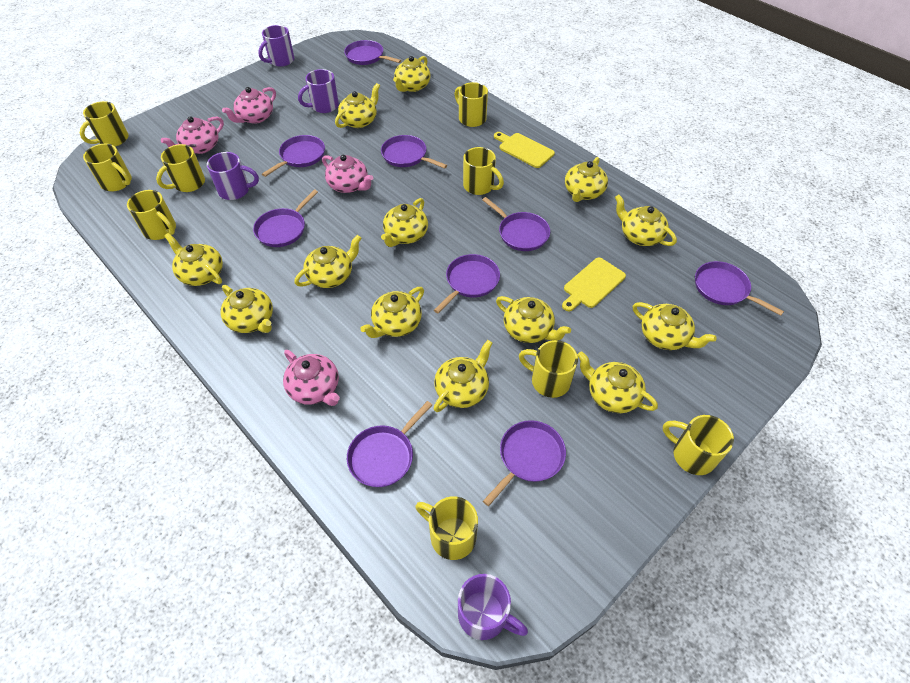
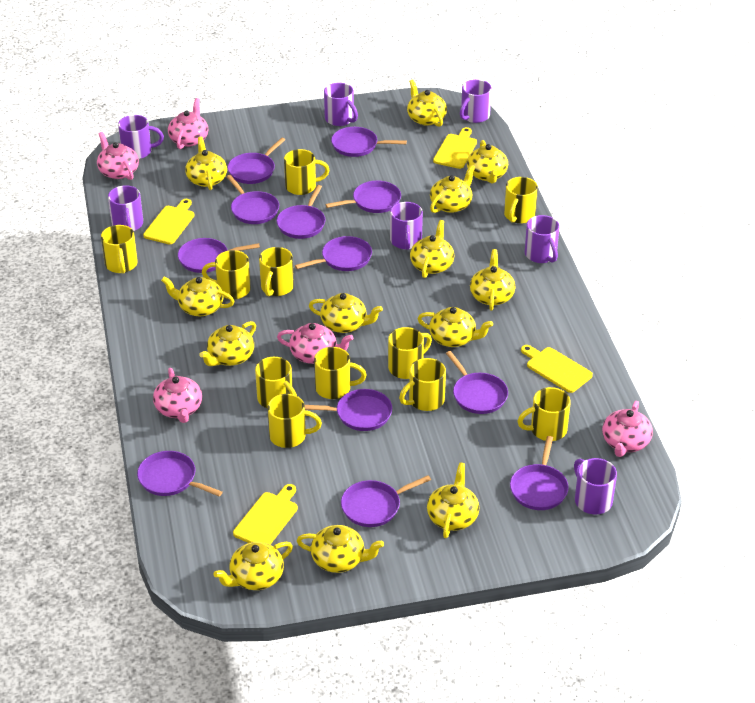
pink teapot: [161,116,224,154] [222,87,276,124] [283,350,340,406] [322,155,373,193] = 4 -> [97,132,139,180] [153,368,202,423] [168,98,208,149] [277,323,353,364] [602,401,653,457] = 5
purple mug: [207,152,259,200] [258,25,294,67] [298,69,339,113] [458,574,528,640] = 4 -> [108,185,143,231] [118,115,164,159] [324,82,358,126] [390,202,423,250] [460,79,492,123] [525,215,560,263] [574,458,617,515] = 7
purple pan: [253,189,318,247] [262,135,325,177] [344,40,401,65] [347,401,432,487] [381,135,447,169] [434,254,500,313] [482,197,550,251] [483,420,566,506] [695,261,784,316] = 9 -> [137,451,223,496] [178,238,260,273] [226,175,279,224] [228,137,285,184] [276,185,325,239] [295,236,372,271] [305,389,392,431] [325,181,401,213] [331,127,407,157] [341,475,431,527] [446,351,508,414] [510,436,569,510] = 12
yellow cutting board: [494,132,555,168] [562,257,626,311] = 2 -> [143,199,195,244] [233,484,298,545] [433,127,477,169] [521,345,593,393] = 4
yellow mug: [80,101,129,146] [83,144,132,191] [127,190,176,240] [156,144,205,192] [416,496,478,560] [454,82,488,127] [463,147,504,195] [519,340,578,398] [663,415,734,475] = 9 -> [101,225,138,273] [202,250,251,299] [255,357,297,408] [259,247,294,296] [267,394,322,448] [284,149,329,195] [314,347,367,399] [388,327,432,379] [399,358,446,411] [504,177,538,224] [517,387,571,441] = 11

